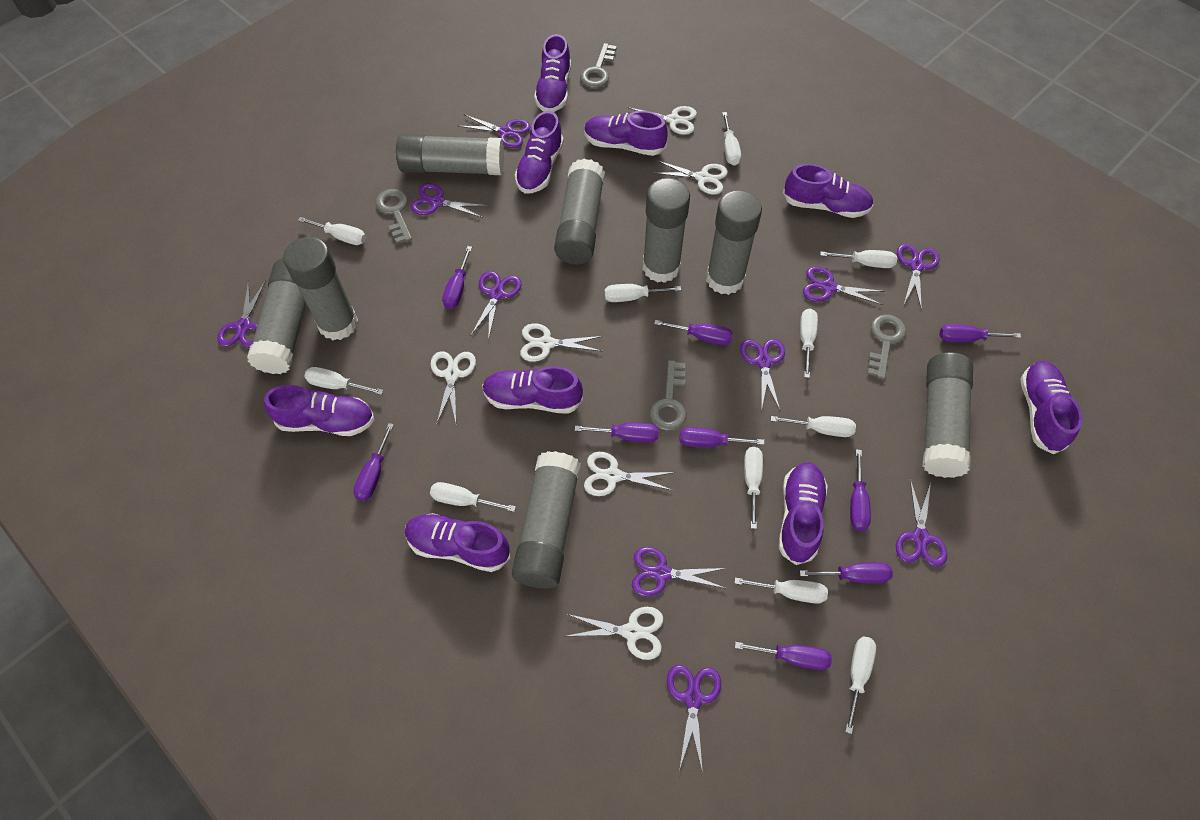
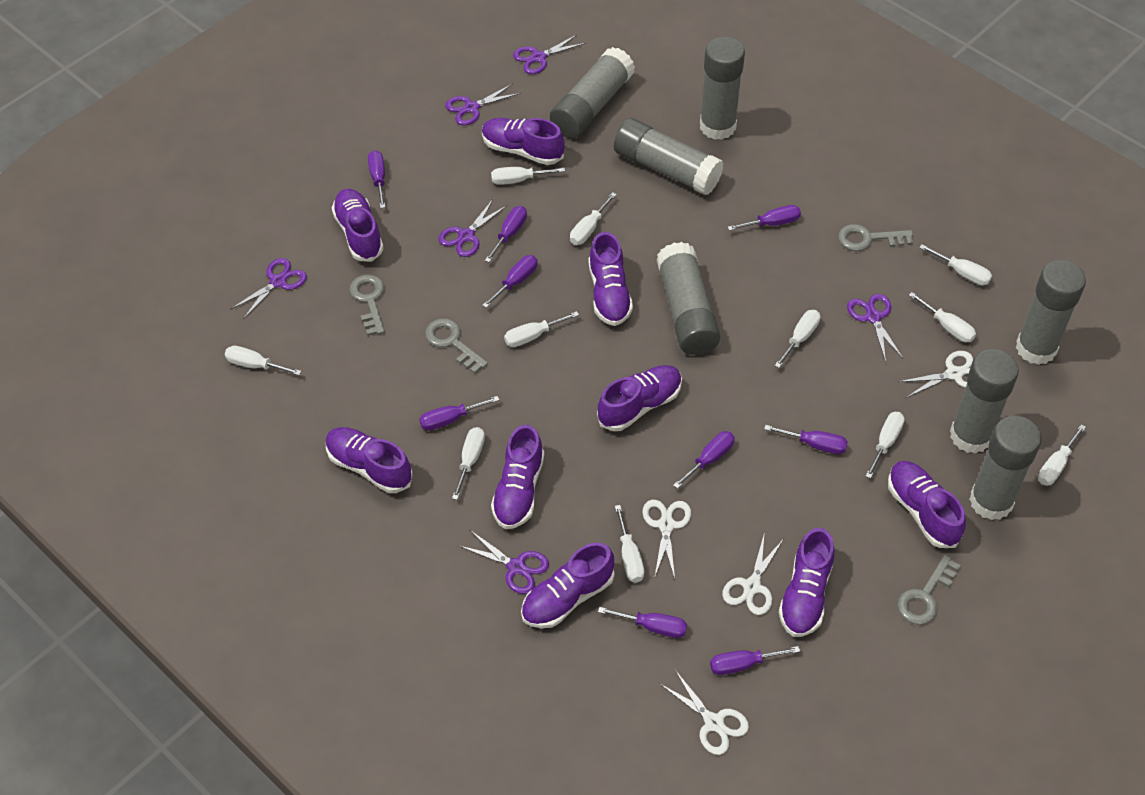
grey glue stick: [247,258,306,374] [283,237,358,340] [396,134,504,175] [512,451,581,588] [554,158,605,265] [643,178,690,283] [706,190,762,295] [923,352,973,478] = 8 -> [550,47,635,138] [614,118,724,195] [656,242,720,355] [700,37,745,140] [950,349,1019,454] [969,416,1042,520] [1016,260,1086,365] = 7
purple scissors: [217,280,266,348] [410,183,488,218] [458,114,531,148] [471,271,521,336] [632,547,727,597] [667,665,721,773] [740,339,785,411] [803,266,885,305] [896,479,947,567] [897,243,940,310] = 10 -> [230,258,307,319] [439,199,507,257] [445,84,521,125] [458,530,549,594] [513,34,586,74] [847,294,903,362] = 6
white scissors: [430,351,476,423] [520,323,603,362] [567,607,663,660] [584,452,675,496] [627,106,697,135] [654,160,728,194] = 6 -> [642,500,691,579] [659,670,749,755] [722,532,783,615] [898,351,973,398] = 4

